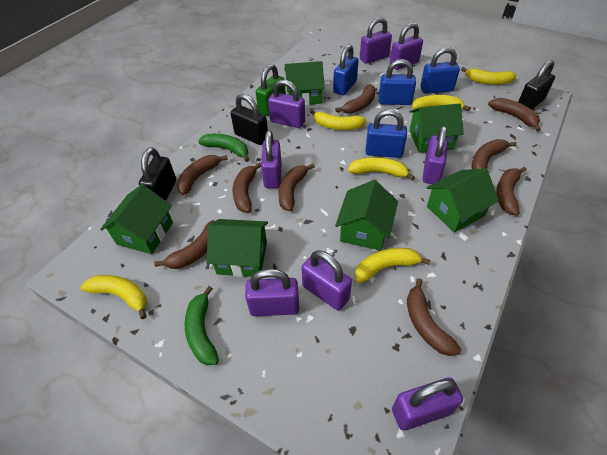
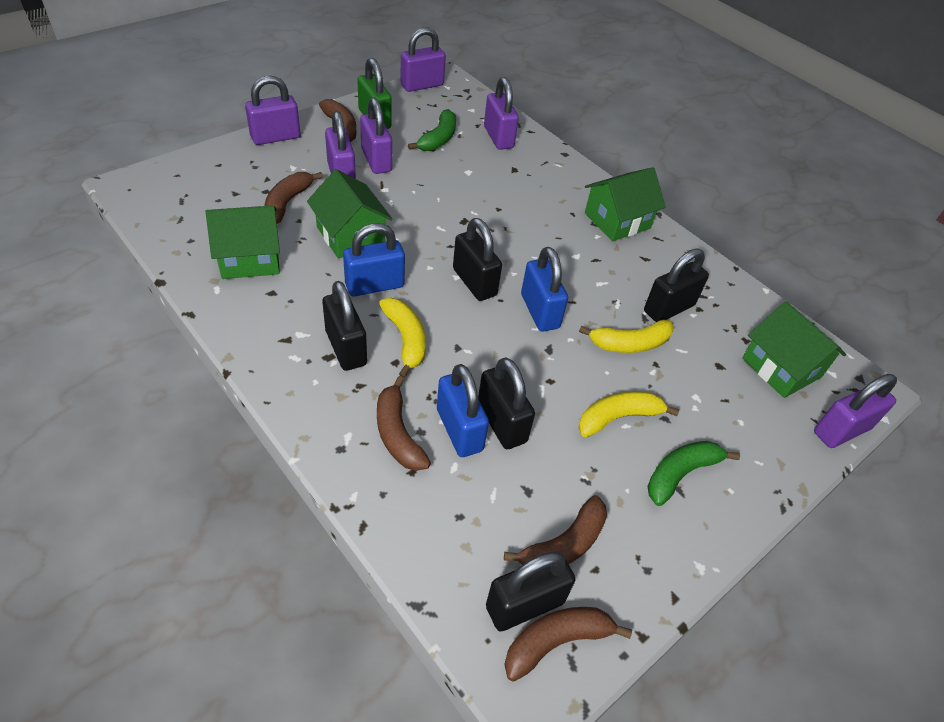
black padlock: [139,147,176,201] [230,94,268,145] [518,60,555,110] = 3 -> [322,281,367,371] [453,218,502,301] [478,357,535,449] [486,552,575,632] [644,249,709,322] = 5
blue padlock: [333,44,359,95] [365,109,407,158] [379,59,416,105] [420,47,460,94] = 4 -> [343,223,405,296] [437,364,489,457] [521,247,568,331] = 3
brown banana: [154,220,214,269] [176,155,228,195] [233,162,261,212] [278,163,315,211] [335,84,376,114] [407,278,462,356] [471,139,517,169] [488,98,541,132] [496,167,526,216] = 9 -> [265,172,323,224] [319,99,357,142] [377,376,431,471] [504,495,607,565] [504,607,632,681] = 5
green house: [100,184,173,254] [207,219,268,277] [285,61,325,105] [335,180,398,251] [409,103,464,153] [426,168,499,233] = 6 -> [206,205,280,279] [307,169,392,259] [585,167,666,241] [742,301,846,398] = 4
purple padlock: [245,269,299,316] [261,130,282,188] [268,80,305,128] [301,250,352,311] [360,17,392,64] [390,23,423,70] [392,377,463,431] [422,126,448,184] = 8 -> [245,76,300,145] [325,111,356,179] [360,98,392,174] [400,27,446,92] [484,77,519,150] [814,374,897,448] = 6
yellow banana: [81,275,147,319] [310,110,367,130] [348,157,415,180] [355,248,430,283] [412,95,471,111] [461,67,516,85] = 6 -> [379,298,426,378] [578,391,679,437] [579,320,674,353] = 3

